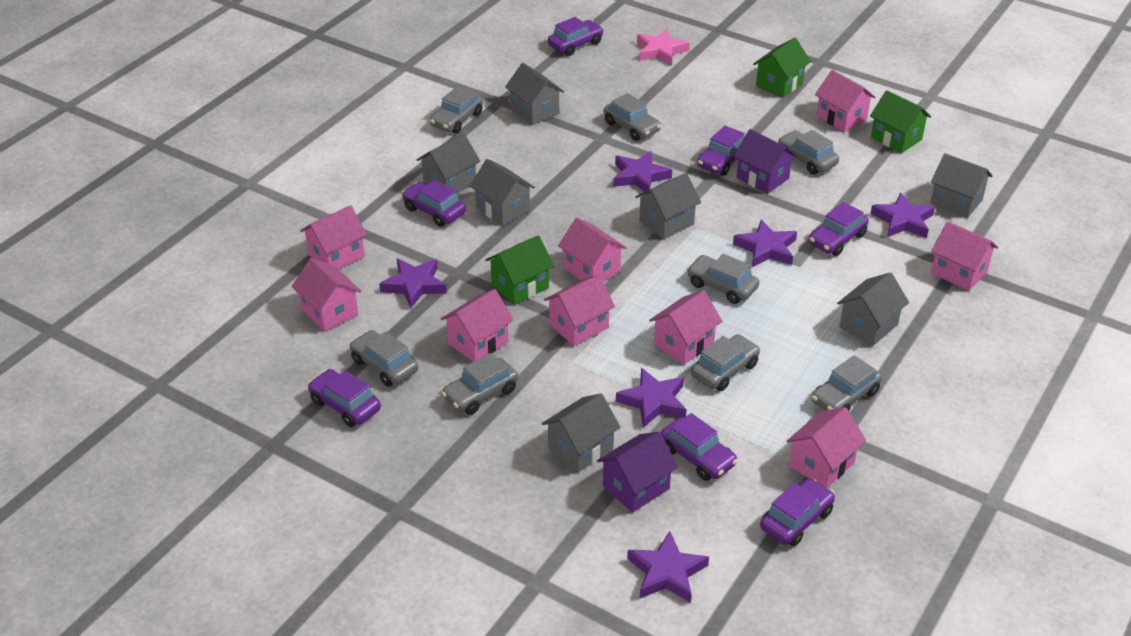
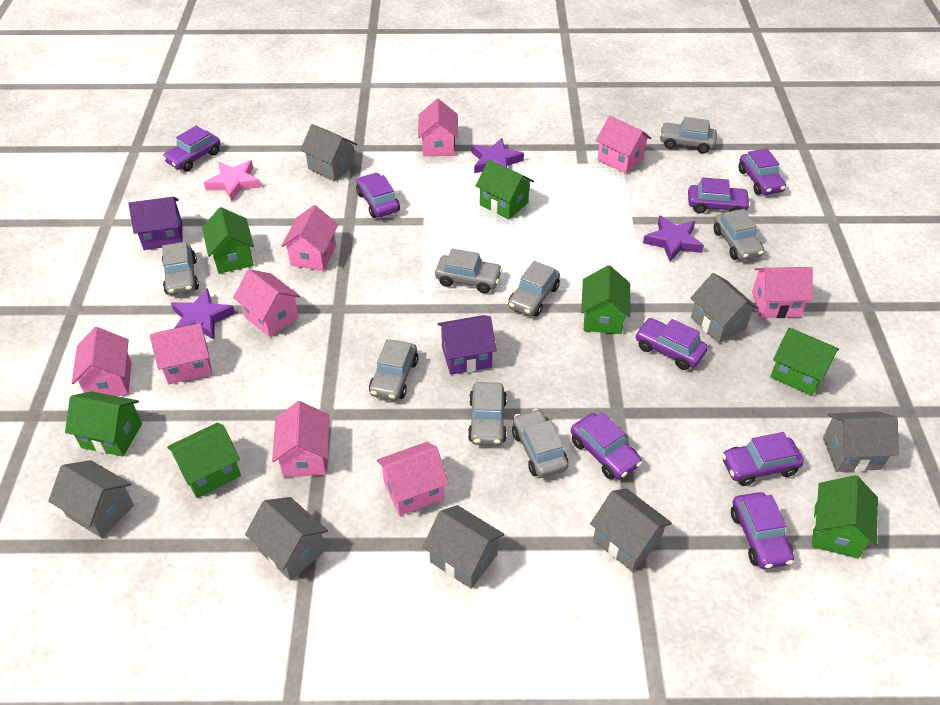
green house: [485,235,554,305] [753,38,811,98] [870,90,931,153] = 3 -> [65,391,142,457] [167,422,241,498] [202,207,254,274] [476,160,534,219] [581,265,630,334] [770,328,839,396] [812,475,878,559] = 7
purple car: [308,369,381,427] [402,180,466,227] [548,17,604,56] [661,413,738,481] [697,126,745,176] [760,478,835,546] [809,202,869,256] = 7 -> [163,126,220,171] [356,173,400,218] [571,412,642,479] [635,318,708,370] [688,177,751,214] [722,432,804,486] [731,492,794,569] [738,148,786,195] = 8
purple star: [379,259,447,308] [613,151,672,192] [616,368,687,428] [627,531,709,603] [733,219,797,267] [870,192,935,238] = 6 -> [171,288,235,340] [472,138,524,173] [643,215,704,262] = 3

